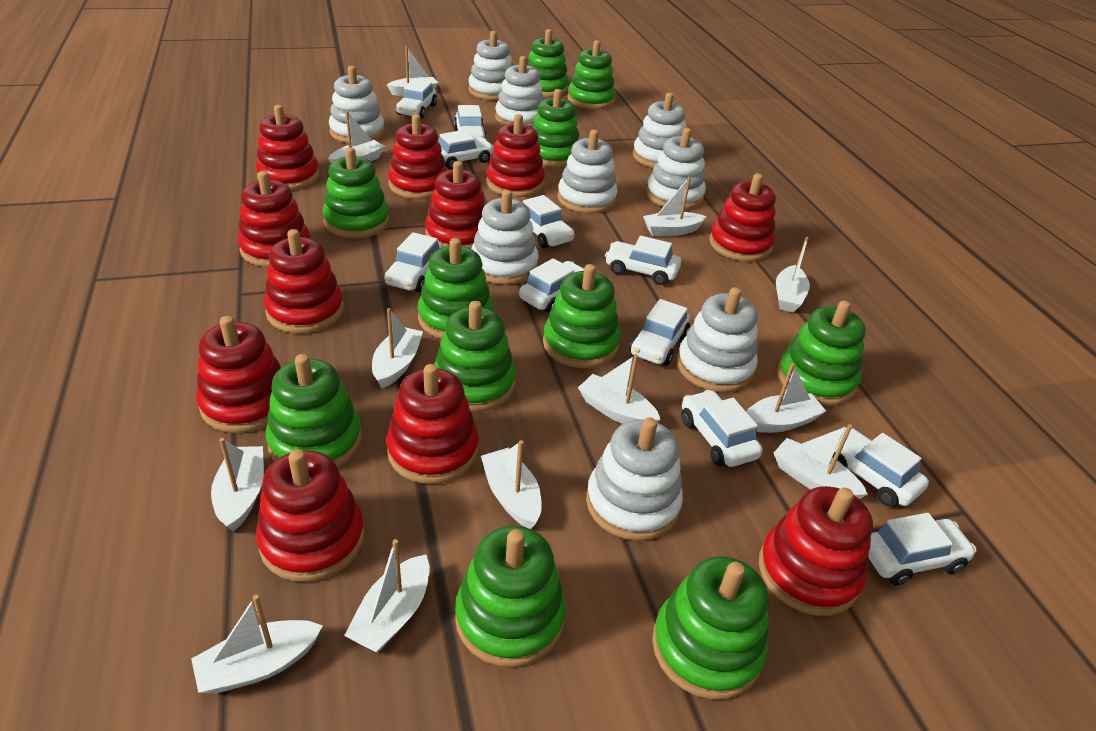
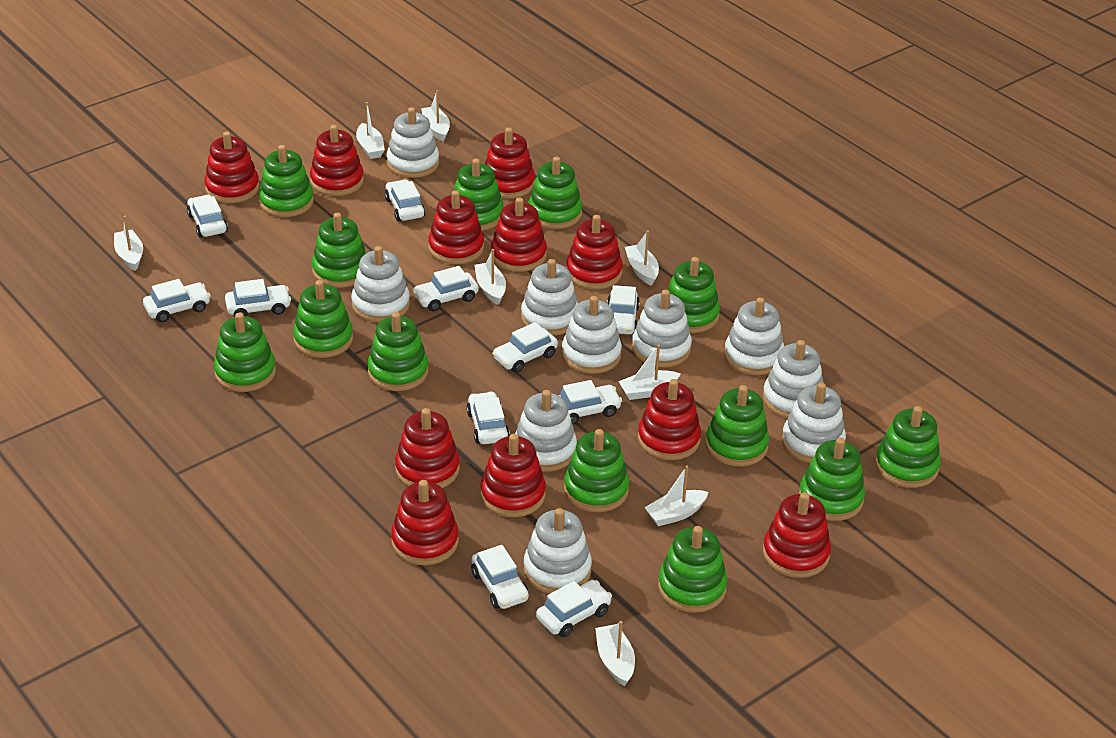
green stacking toy: [266,354,362,468] [322,147,389,238] [418,238,493,339] [434,301,516,412] [455,526,566,667] [527,29,569,97] [532,89,579,167] [543,264,620,368] [567,40,616,109] [652,556,769,700] [778,301,866,406] = 11 -> [214,313,276,392] [258,145,314,217] [293,280,353,358] [312,213,366,288] [367,312,428,391] [453,158,504,231] [528,157,582,229] [564,429,629,512] [658,526,728,613] [667,257,720,333] [705,385,770,467] [799,438,865,521] [875,406,941,488] = 13
white boat: [191,595,323,694] [211,438,264,532] [328,111,385,163] [344,539,430,653] [372,308,423,388] [387,46,438,96] [481,440,542,529] [578,354,661,424] [643,177,707,236] [746,363,826,433] [774,424,868,499] [776,237,810,312] = 12 -> [114,216,143,271] [356,102,385,159] [421,90,450,141] [474,249,506,305] [595,621,635,686] [618,344,681,400] [625,230,659,286] [644,466,708,526] = 8
white stacking toy: [329,66,385,143] [468,31,512,100] [471,190,539,285] [495,56,544,127] [557,130,618,214] [586,417,683,541] [633,93,686,168] [646,128,706,210] [677,287,758,392] = 9 -> [351,246,410,323] [386,107,439,178] [515,390,577,472] [521,259,578,336] [524,508,592,594] [562,296,622,374] [632,290,692,367] [724,297,784,375] [763,340,823,419] [782,382,846,463] = 10

